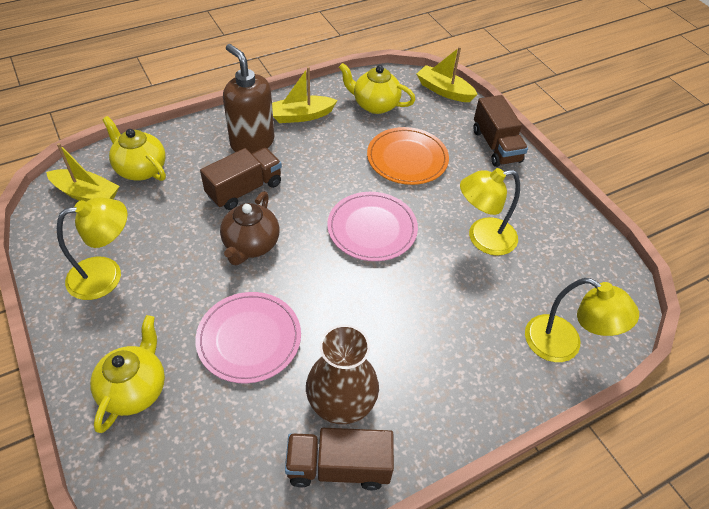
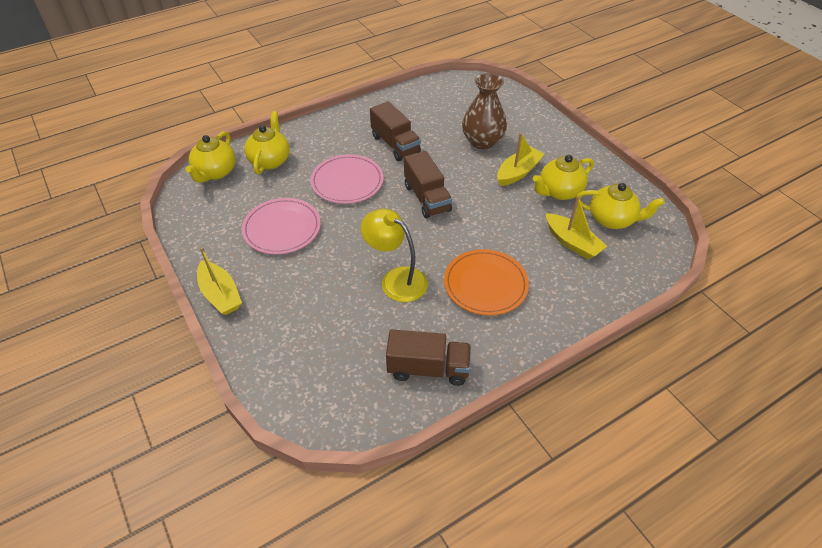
brown soap dispenser: [223,44,274,154] = 1 -> none = 0
brown teapot: [220,191,279,266] = 1 -> none = 0
yellow lamp: [57,197,128,300] [460,168,520,256] [525,278,639,362] = 3 -> [361,209,428,302] = 1
yellow teapot: [90,315,165,433] [102,116,166,181] [339,63,416,114] = 3 -> [186,131,236,183] [244,111,290,174] [533,155,594,200] [575,183,665,229] = 4

